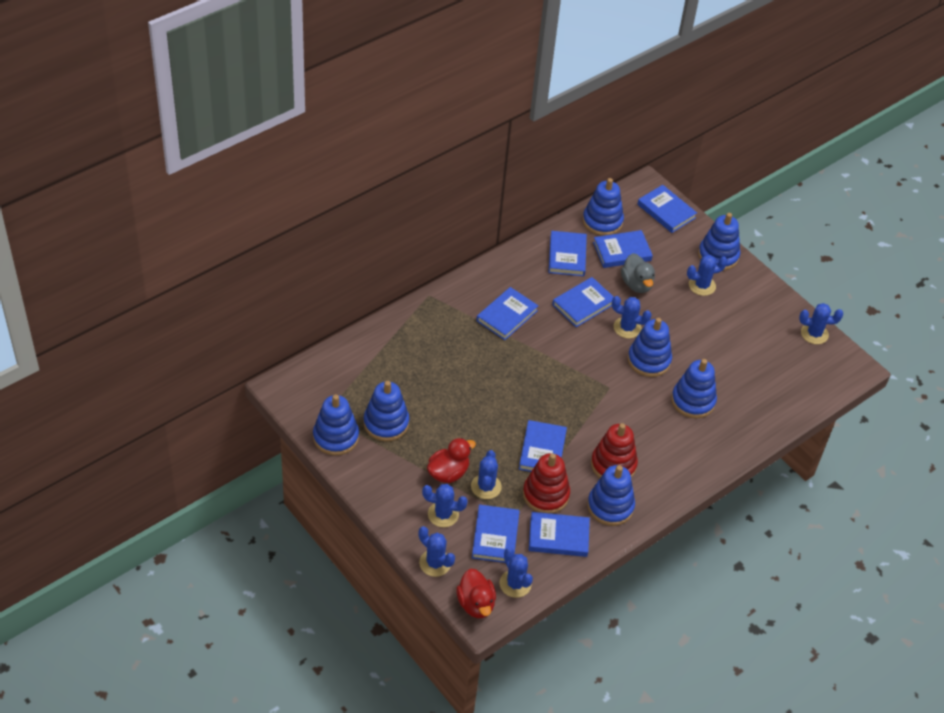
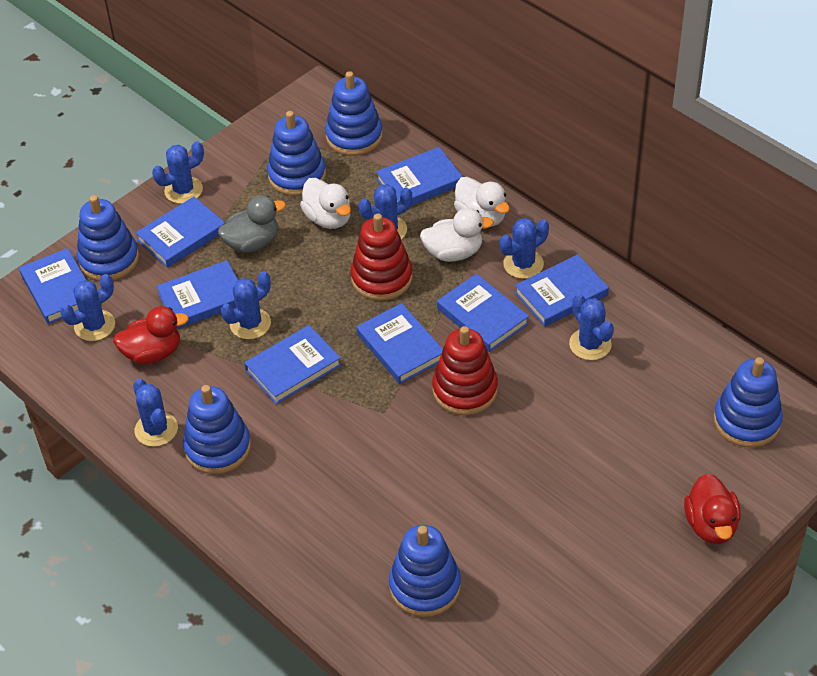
blue stacking toy: [313,394,359,455] [364,381,409,441] [583,178,624,236] [588,465,635,526] [628,318,672,377] [671,359,717,418] [698,213,740,271] = 7 -> [77,195,139,281] [183,385,251,474] [267,111,326,196] [325,71,383,156] [389,525,461,617] [714,357,783,448] = 6
white duck: none = 0 -> [300,178,351,229] [420,208,494,262] [454,177,510,227] = 3

